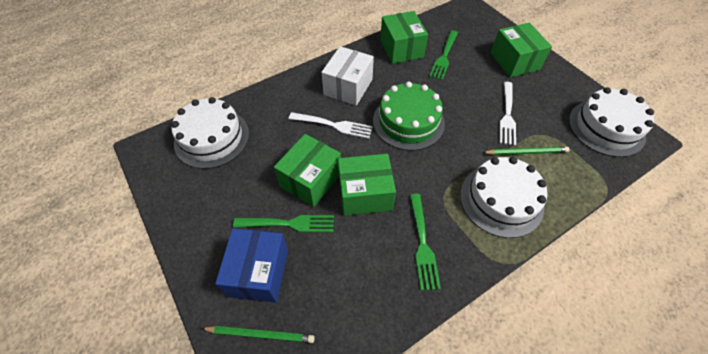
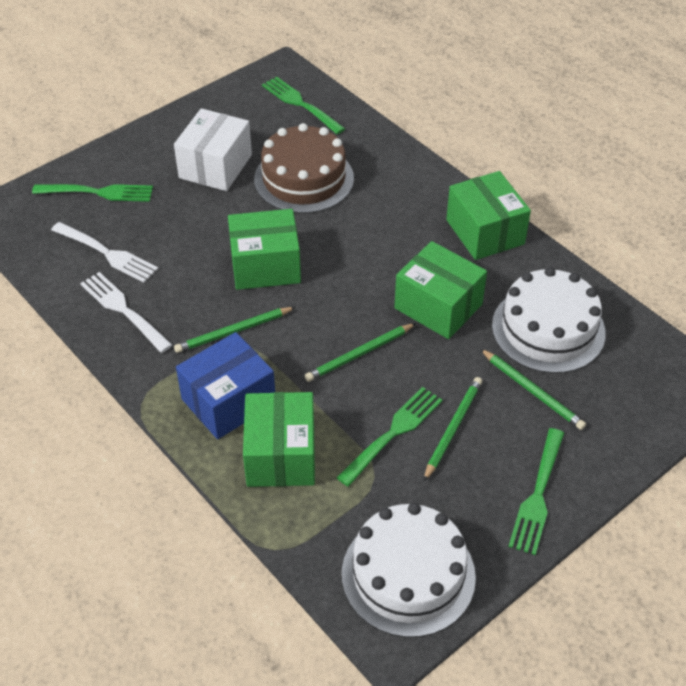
brown cake: none = 0 -> [254,123,354,214] = 1
green cake: [373,81,445,151] = 1 -> none = 0
green fork: [233,215,334,232] [410,194,441,290] [429,30,458,80] = 3 -> [32,184,153,202] [262,77,345,134] [336,387,443,487] [508,428,564,555] = 4
green pencil: [201,326,315,343] [482,147,570,155] = 2 -> [174,307,295,353] [304,323,416,382] [424,377,482,481] [480,349,586,430] = 4
white cake: [171,97,249,169] [460,157,547,238] [569,87,654,157] = 3 -> [342,503,476,637] [492,267,606,373] = 2

